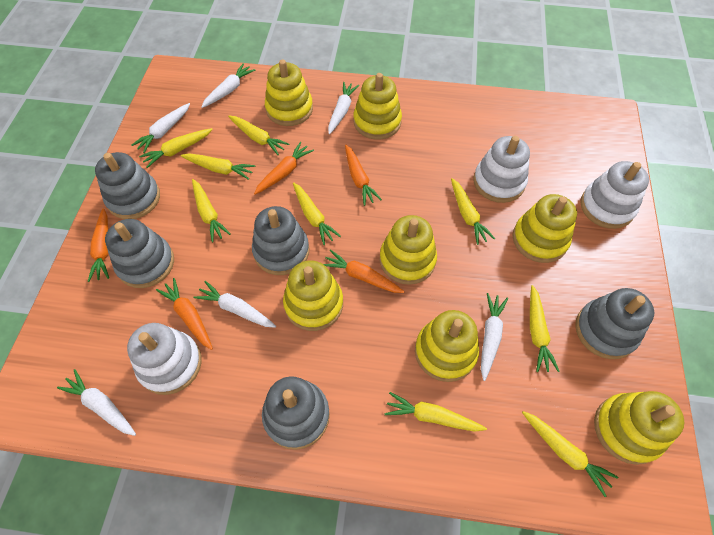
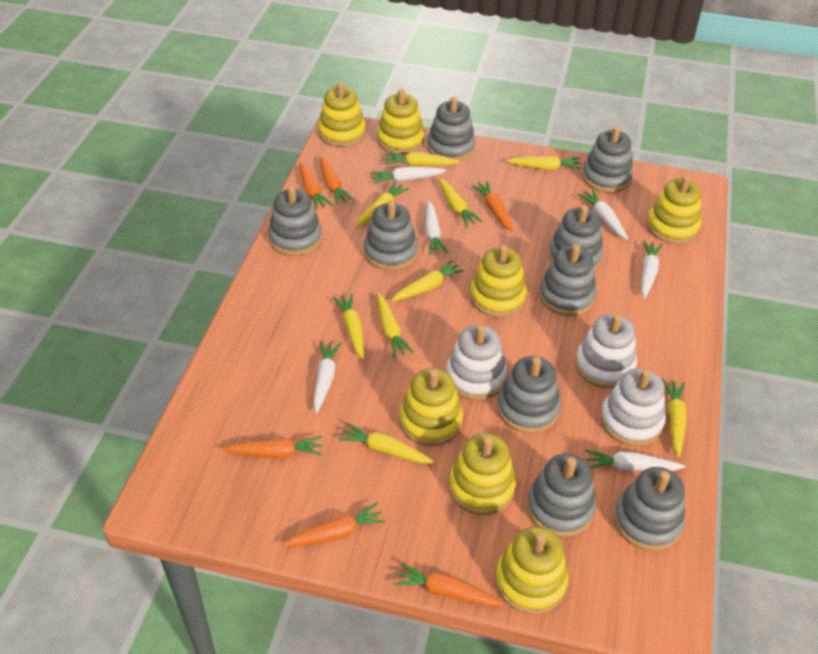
grey stacking toy: [95,152,160,219] [105,219,174,288] [252,206,309,275] [262,377,330,450] [576,288,654,359] = 5 -> [268,186,322,256] [364,200,418,271] [427,97,476,161] [497,356,561,433] [527,454,596,537] [539,244,596,316] [548,205,603,271] [582,126,633,193] [614,467,685,551] = 9
orange carrot: [87,208,109,282] [156,278,213,350] [254,142,314,195] [323,249,405,293] [345,145,382,206] = 5 -> [223,436,322,458] [282,503,386,547] [299,162,333,210] [319,156,354,204] [394,562,503,606] [471,181,513,231] = 6

